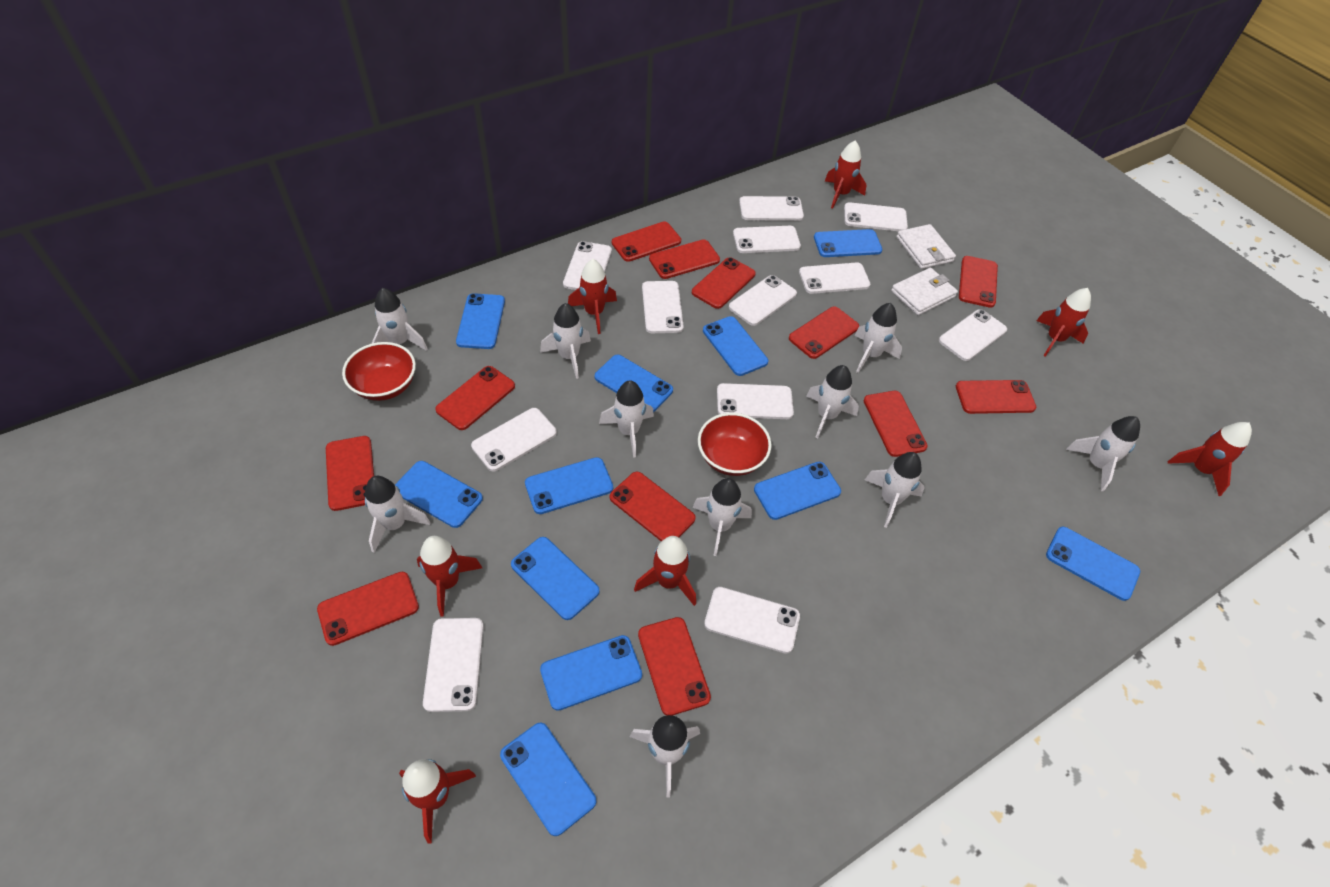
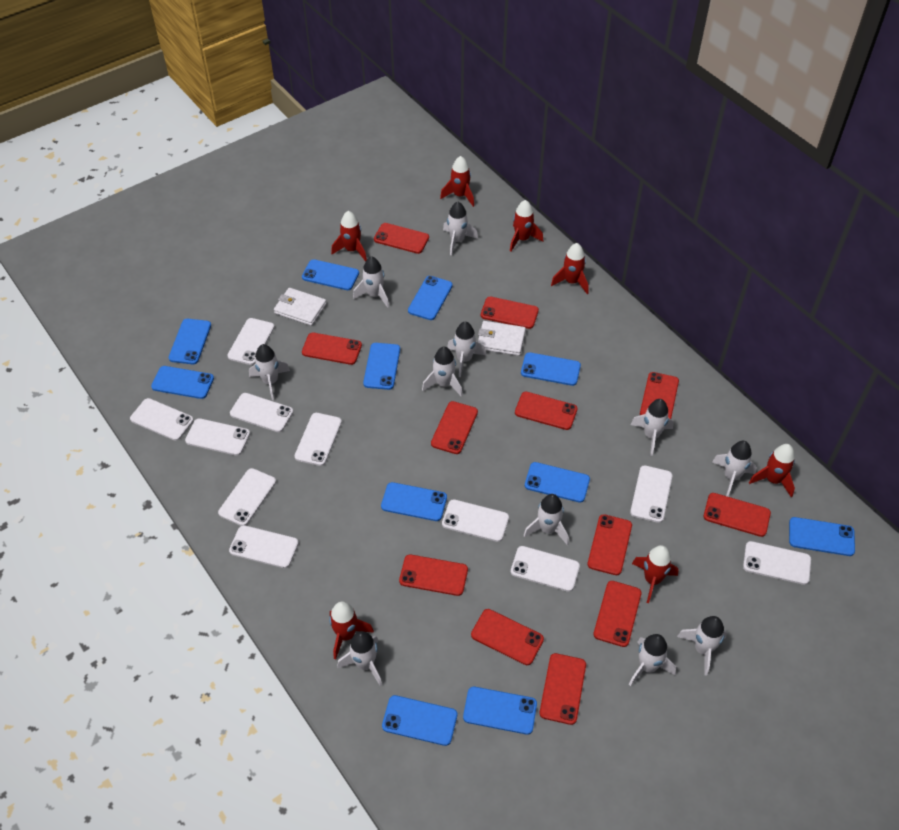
red bowl: [342,342,416,401] [698,413,772,476] = 2 -> none = 0
white phone: [423,618,484,712] [471,408,557,471] [563,241,612,290] [642,281,684,333] [704,587,800,654] [717,383,794,419] [729,275,797,326] [733,226,801,253] [739,196,804,221] [799,262,870,294] [844,202,908,231] [939,309,1007,361] = 12 -> [130,398,194,441] [185,418,250,456] [218,468,276,526] [227,318,274,365] [229,525,299,568] [230,393,293,432] [295,413,342,466] [442,499,509,542] [511,546,580,592] [630,465,672,523] [743,541,811,585] = 11
white rocket: [365,476,431,553] [371,288,427,351] [540,303,591,379] [599,380,654,458] [630,715,700,798] [693,478,752,556] [806,365,859,439] [854,303,902,373] [865,452,925,528] [1066,416,1140,491] = 10 -> [249,344,290,400] [337,631,382,686] [353,256,389,308] [422,347,463,397] [443,202,478,256] [447,322,486,377] [523,494,569,545] [629,634,676,686] [630,399,674,456] [677,616,727,675] [712,441,757,497] = 11

